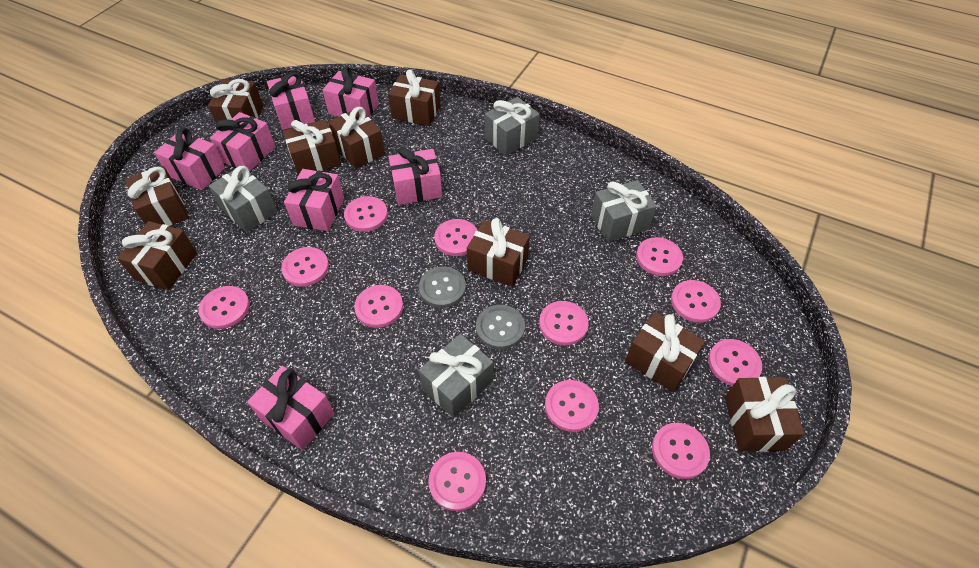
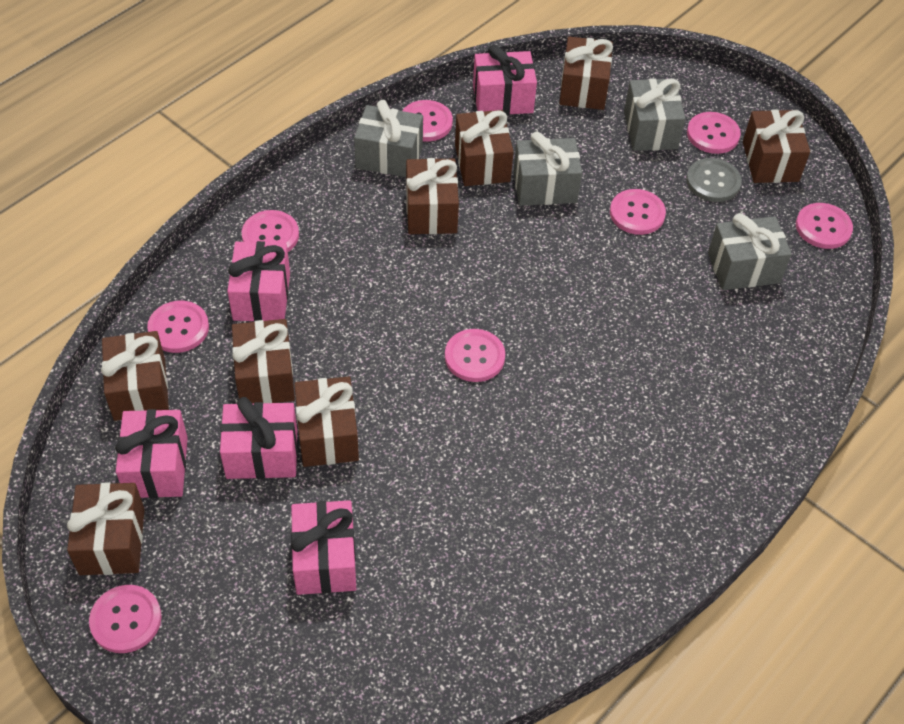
brown gift: [117,221,197,290] [125,166,188,226] [208,79,263,123] [283,119,341,176] [328,107,385,169] [388,69,441,126] [467,218,530,287] [625,312,705,392] [725,377,804,452] = 9 -> [67,482,145,575] [101,331,169,421] [232,319,295,404] [294,377,359,467] [406,158,459,234] [455,110,514,186] [559,37,613,110] [743,110,810,183] = 8
grey button: [419,267,466,308] [476,305,525,349] = 2 -> [686,158,742,202] = 1
pink button: [198,286,250,329] [281,247,329,287] [344,196,388,232] [354,285,403,328] [428,452,486,511] [434,219,477,256] [539,301,589,345] [545,380,599,432] [636,237,683,276] [652,423,710,479] [671,280,721,323] [708,339,762,386] = 12 -> [89,585,162,653] [147,301,209,353] [242,210,299,252] [402,100,453,142] [445,329,505,382] [610,189,666,235] [687,112,741,154] [796,203,853,249] = 8
pink gift: [154,128,225,190] [210,112,276,171] [247,366,335,450] [267,72,315,130] [284,169,344,231] [322,66,379,117] [389,147,442,205] = 7 -> [115,409,188,498] [220,397,298,479] [227,241,290,322] [291,500,356,595] [473,45,537,115] = 5

